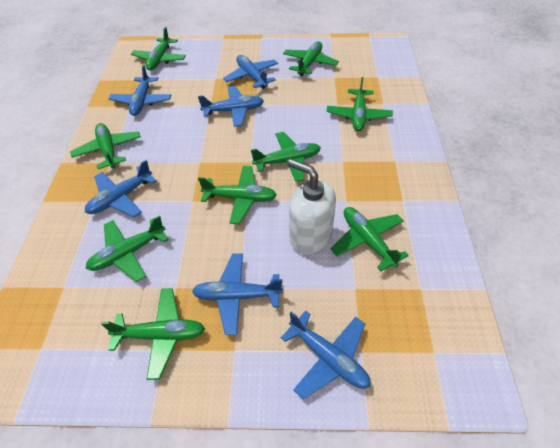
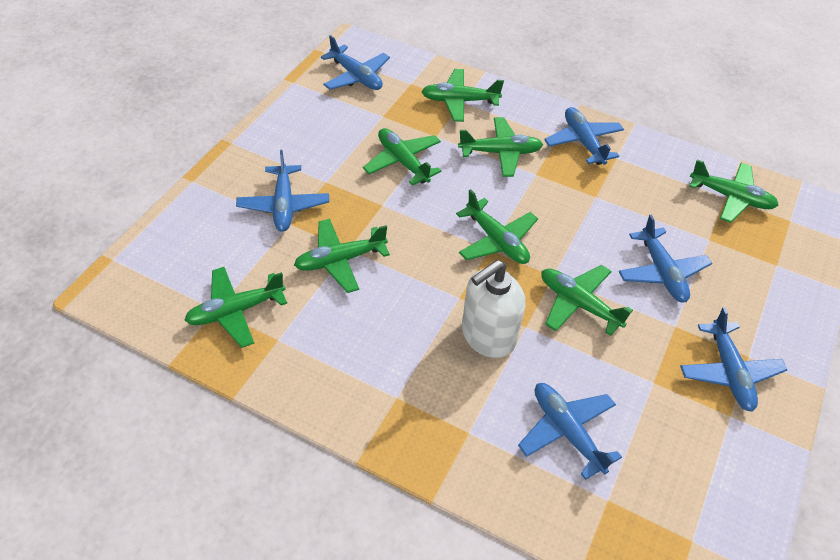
green plane: [70,123,141,169] [85,216,169,282] [101,288,205,380] [131,27,186,70] [198,166,277,224] [251,132,321,182] [283,41,339,76] [326,77,393,131] [331,207,409,271] = 9 -> [184,267,287,348] [294,219,390,293] [363,128,441,186] [421,69,504,122] [456,189,538,264] [458,117,543,177] [541,265,633,336] [689,159,779,223] = 8

